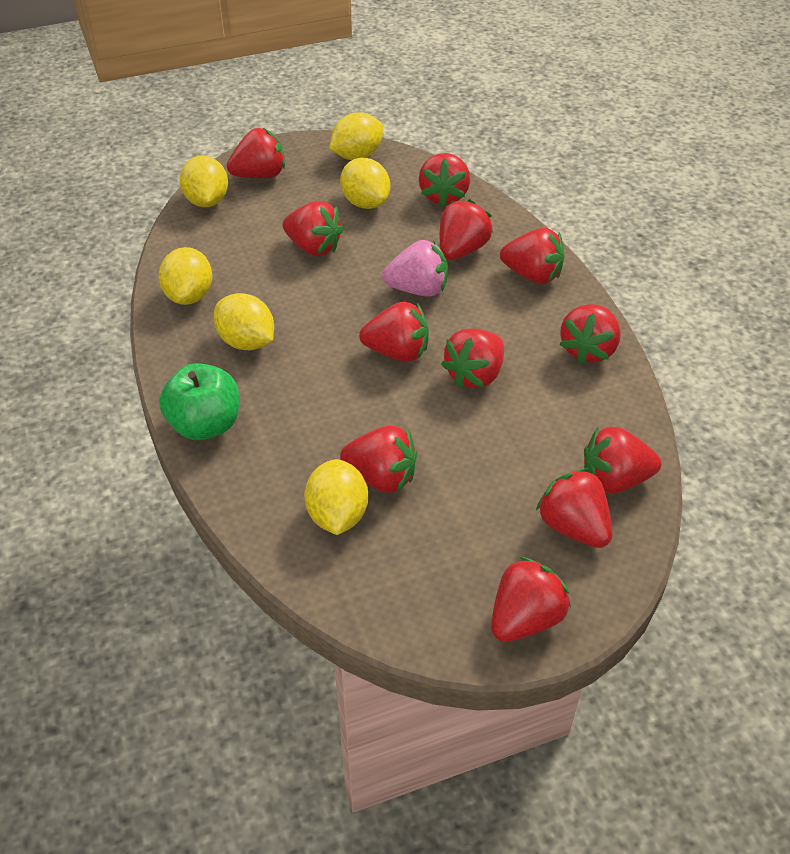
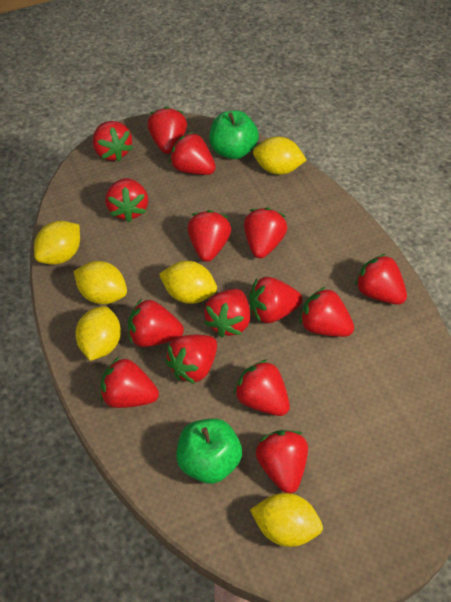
green apple: [159,363,239,440] = 1 -> [176,419,242,484] [209,110,259,159] = 2
pink strawberry: [382,240,448,297] = 1 -> none = 0
red strawberry: [227,128,285,178] [283,201,344,256] [340,426,417,493] [359,302,429,362] [419,153,470,207] [440,199,493,260] [441,329,504,388] [491,556,571,642] [500,228,565,284] [536,468,612,548] [559,304,621,364] [584,427,661,494] = 12 -> [93,121,133,162] [100,357,159,408] [106,178,148,222] [128,299,184,347] [148,107,187,154] [165,335,217,384] [169,132,216,175] [187,210,231,262] [204,289,250,337] [234,359,290,416] [244,207,287,258] [249,277,303,323] [256,430,308,493] [300,287,354,337] [355,254,407,305] = 15

